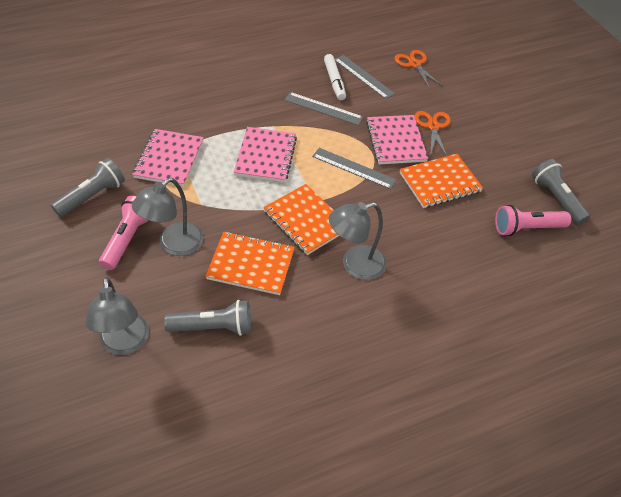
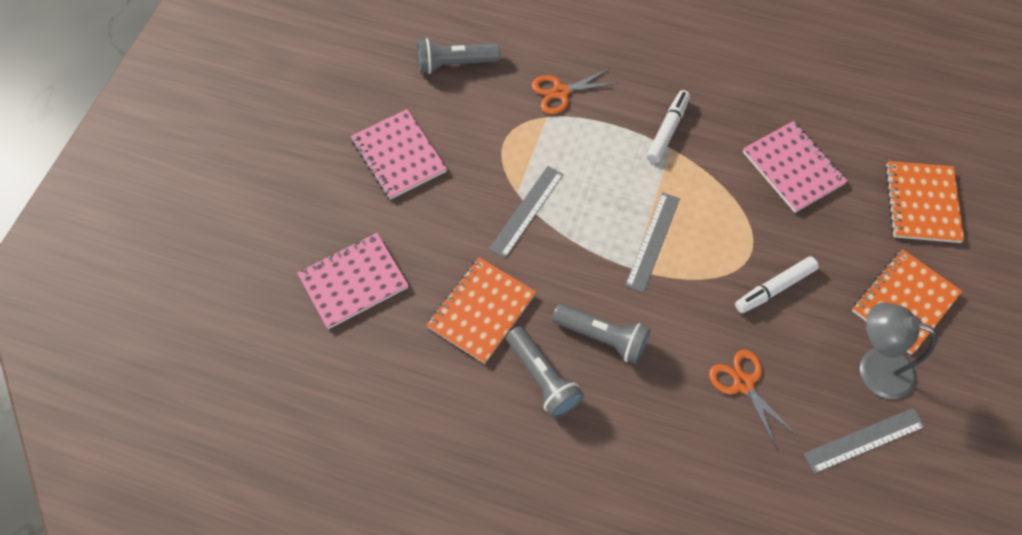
grey lamp: [85,277,149,355] [132,178,204,256] [329,202,387,280] = 3 -> [860,303,937,399] = 1
pink flashlight: [99,196,149,270] [495,205,571,236] = 2 -> none = 0
white marker: [324,54,346,100] = 1 -> [647,90,690,163] [735,256,819,313] = 2

